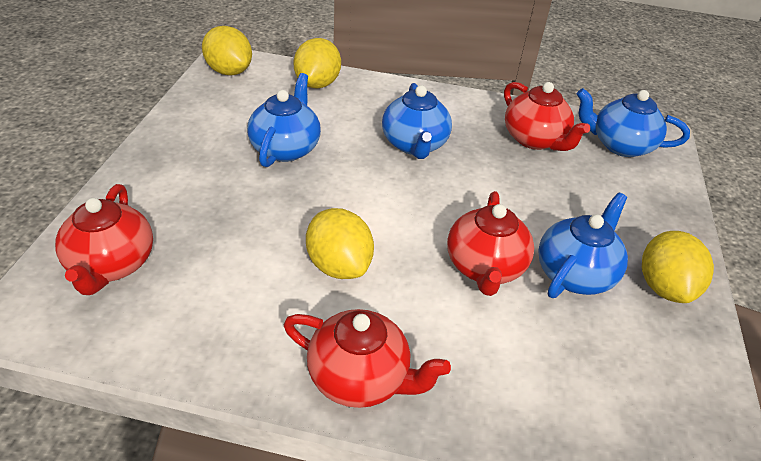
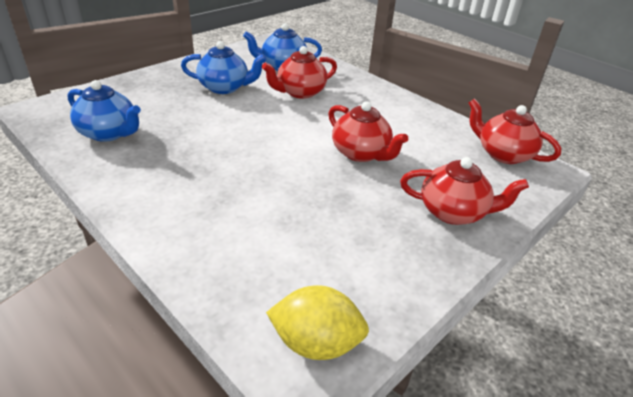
blue teapot: [247,73,321,167] [382,83,452,159] [538,192,628,298] [577,88,690,157] = 4 -> [67,80,141,142] [181,41,267,94] [243,23,322,71] = 3
yellow lemon: [202,26,252,76] [294,38,341,88] [306,208,374,279] [642,231,714,303] = 4 -> [266,285,369,360] = 1

